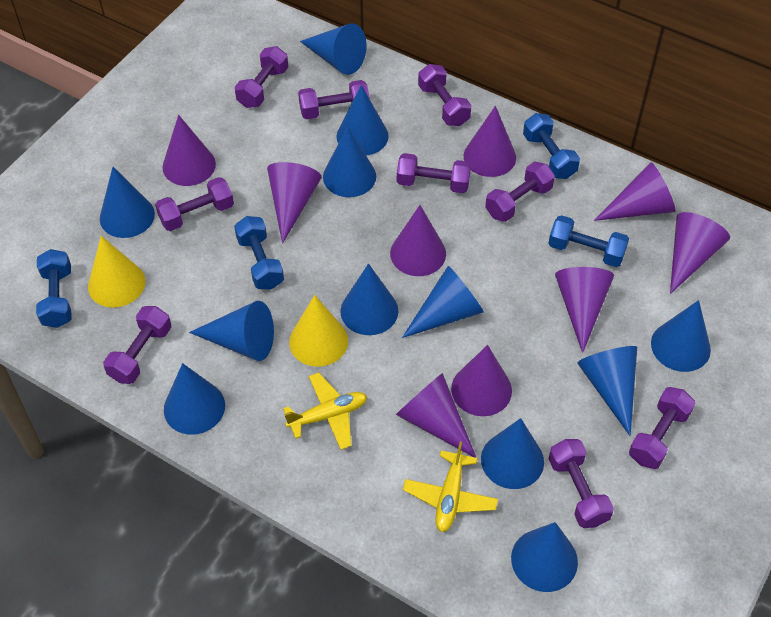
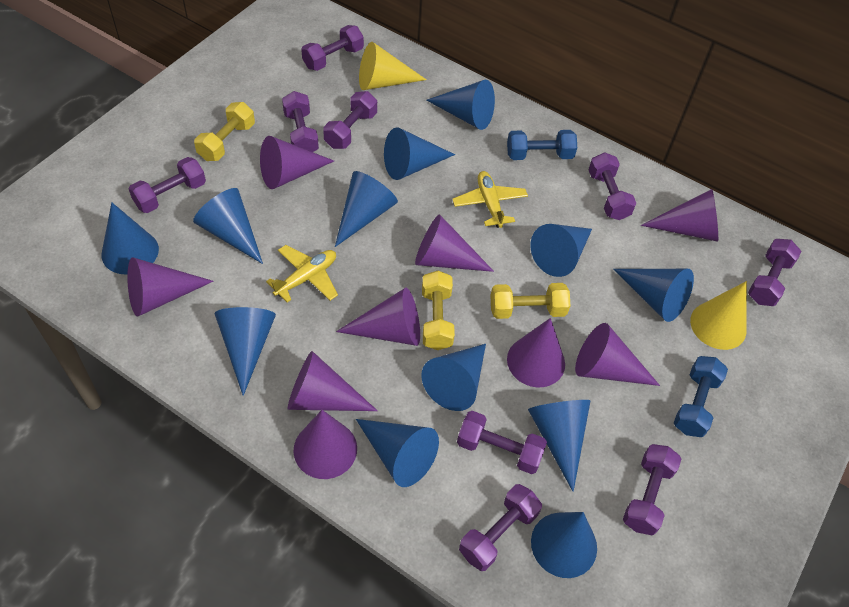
blue dumbbell: [36,249,71,328] [234,216,284,289] [523,113,580,179] [548,215,629,267] = 4 -> [507,130,577,160] [674,356,728,437] = 2
yellow dumbbell: none = 0 -> [194,102,255,161] [422,271,455,350] [490,283,570,319] = 3

